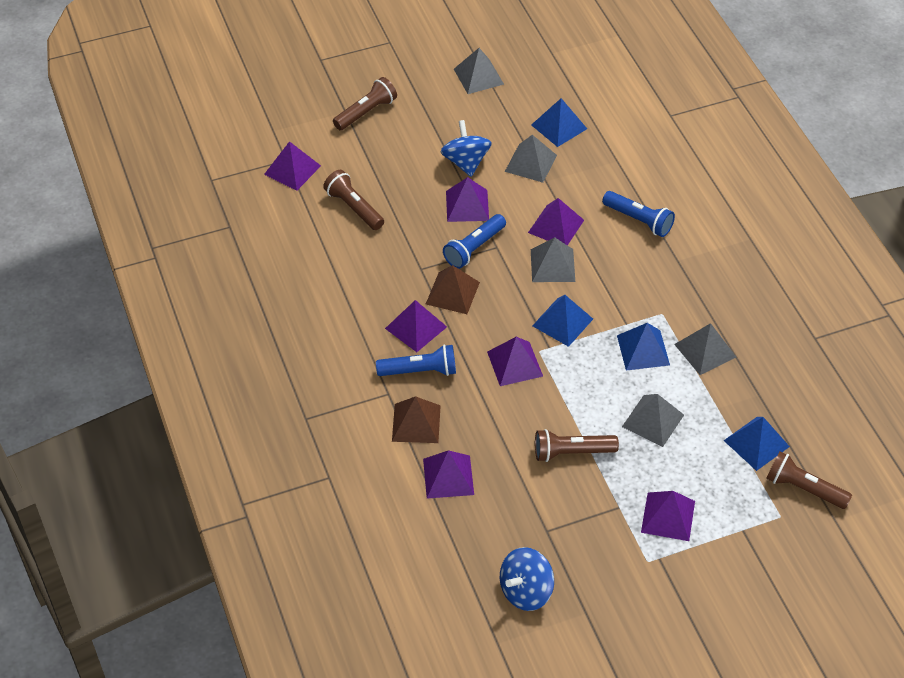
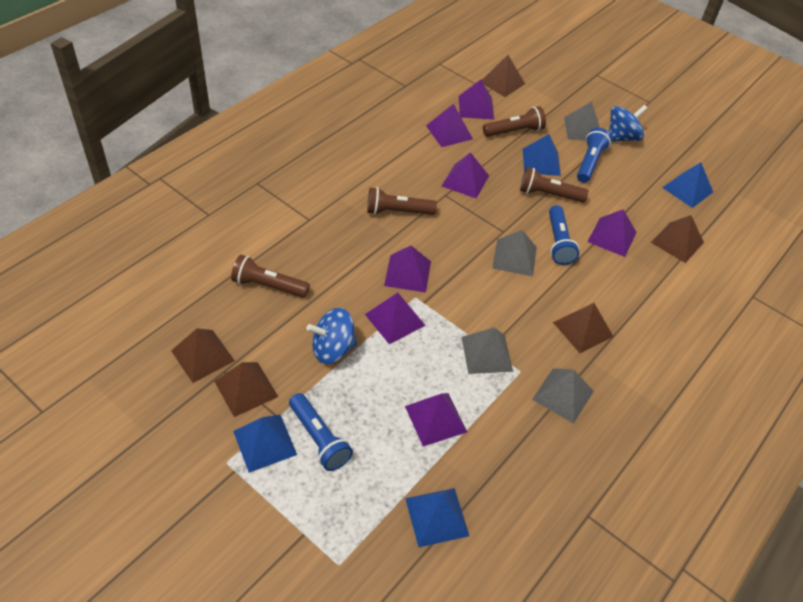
brown pyramid: [392,396,441,443] [426,265,480,314] = 2 -> [171,328,235,383] [214,362,278,417] [482,55,525,97] [553,303,614,353] [651,215,704,263] = 5
grey pyramid: [454,48,504,94] [505,135,557,183] [531,237,575,282] [622,394,684,447] [674,323,736,375] = 5 -> [462,327,513,374] [492,230,537,277] [532,368,594,424] [564,101,599,141] = 4

